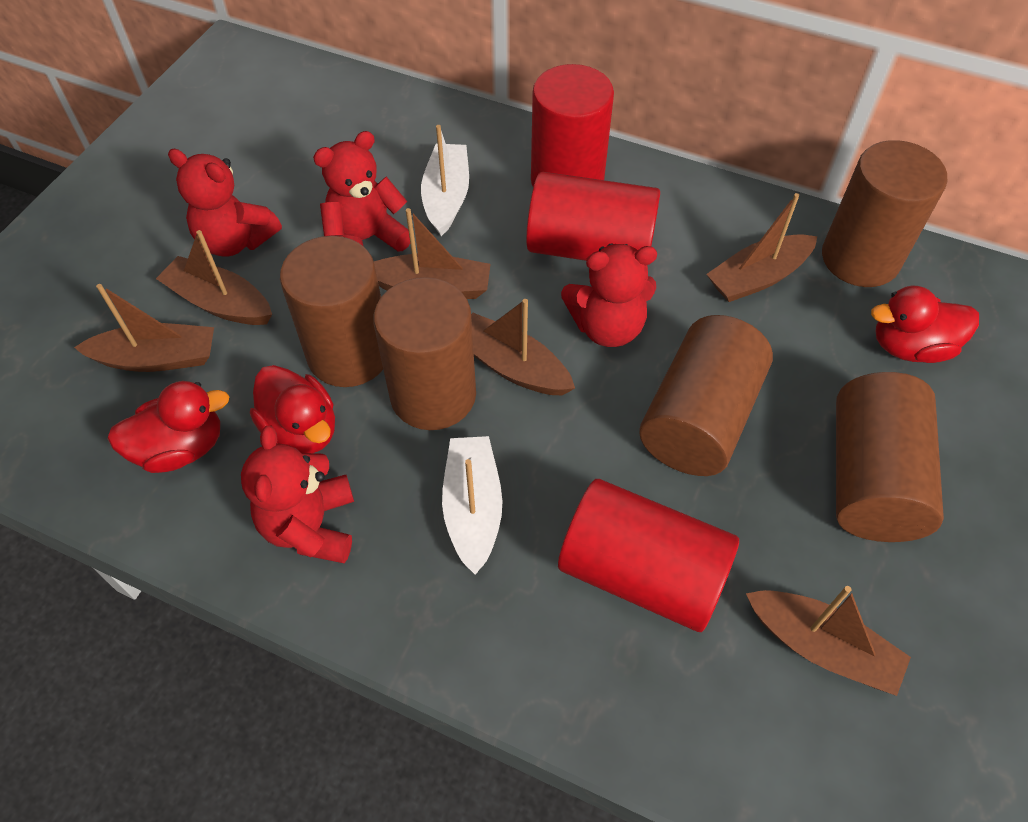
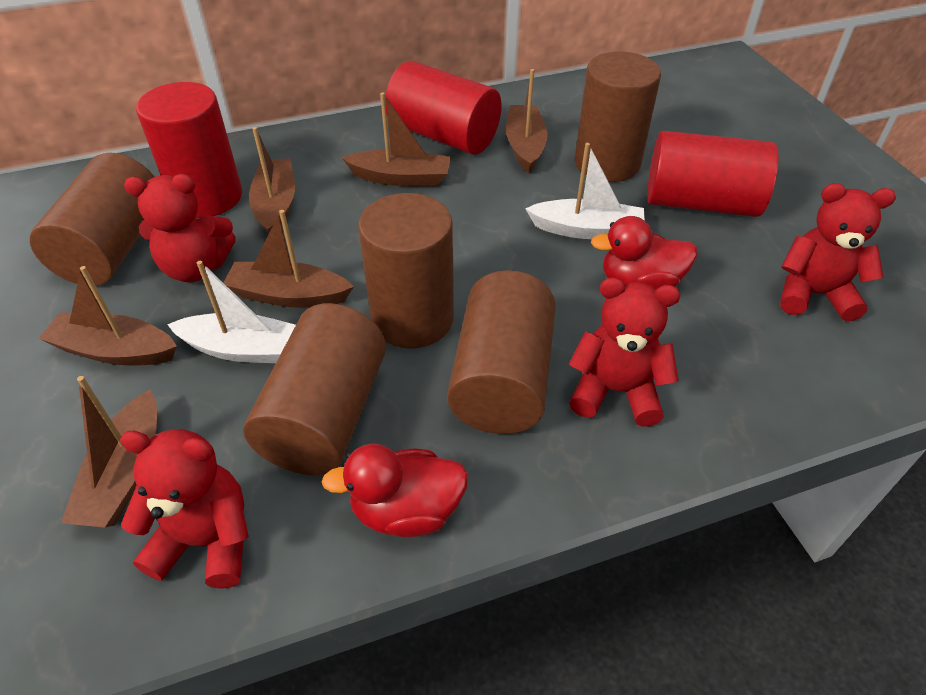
red duck: [107,381,230,473] [250,365,335,453] [871,286,979,363] = 3 -> [321,444,468,537] [591,216,697,289] = 2

